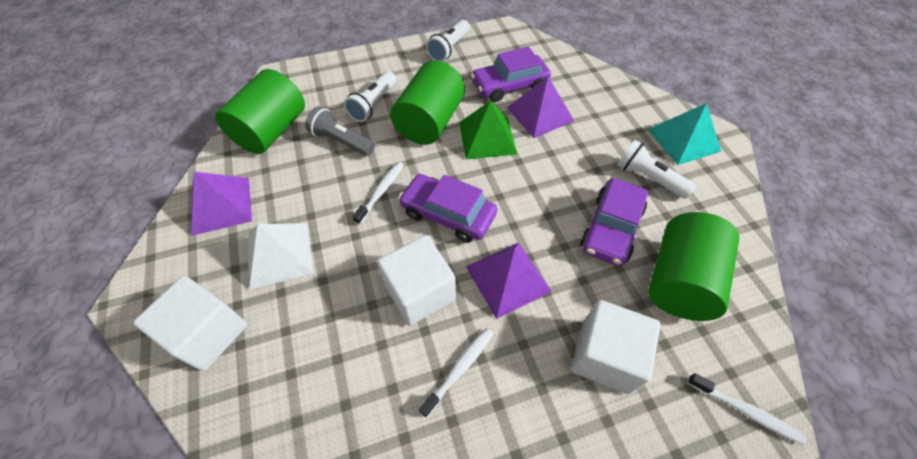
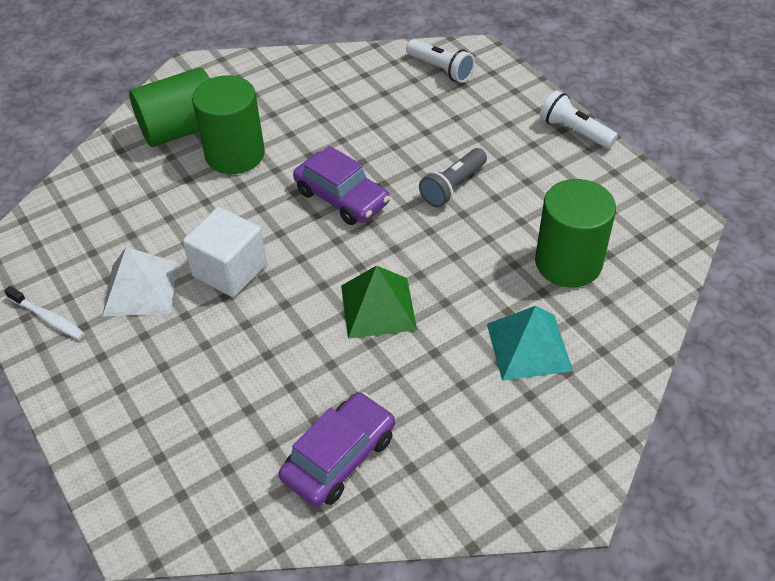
purple car: [399,174,497,243] [471,47,551,102] [580,178,649,266] = 3 -> [279,392,395,507] [293,146,390,225] = 2
purple pyramid: [191,172,252,236] [466,243,552,319] [507,77,574,138] = 3 -> none = 0
white cube: [133,276,247,371] [377,235,456,326] [571,300,661,394] = 3 -> [183,207,267,297] = 1
white flashlight: [344,71,396,122] [426,20,470,62] [617,140,696,199] = 3 -> [406,39,475,83] [540,90,618,149] = 2
white toothbrush: [352,162,404,225] [419,328,493,417] [687,373,807,445] = 3 -> [4,286,85,340] = 1

